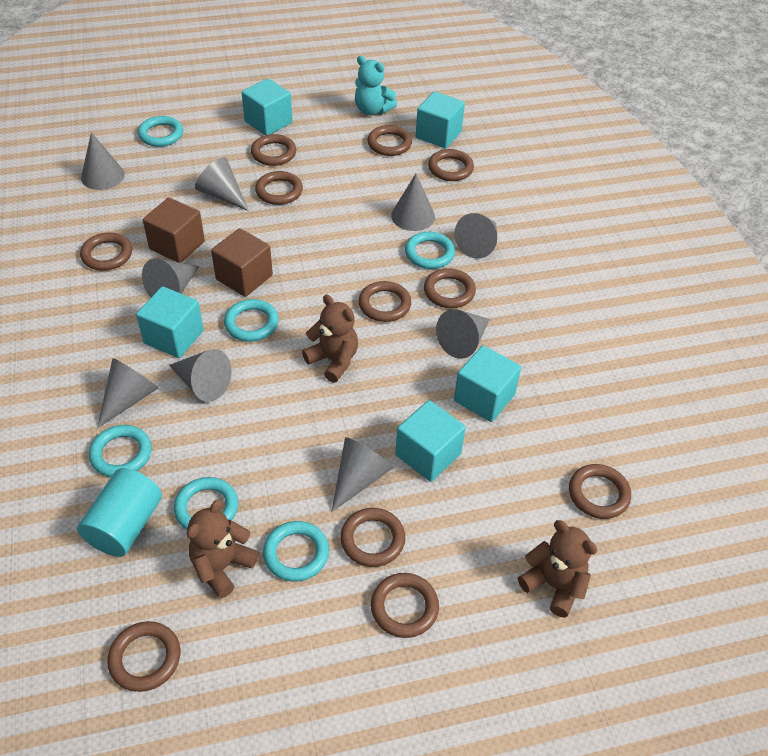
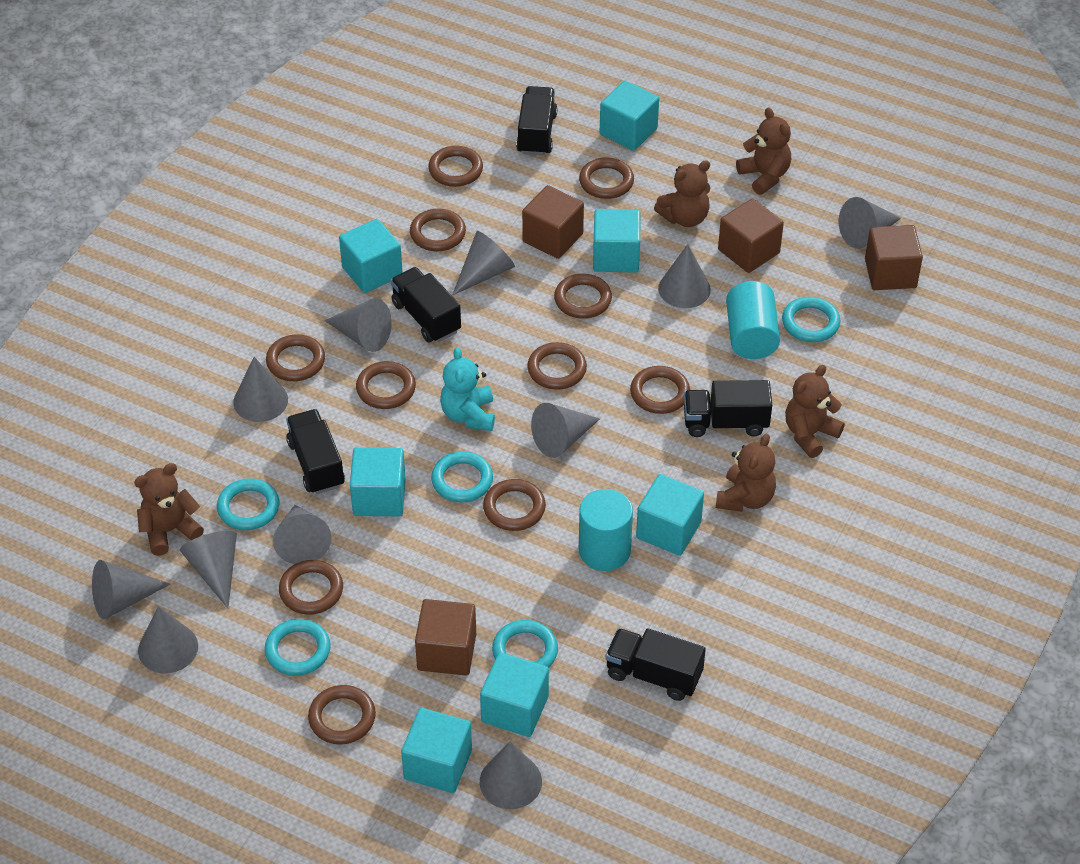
black truck: none = 0 -> [286,409,345,494] [391,267,461,343] [516,86,557,155] [605,628,706,701] [684,380,772,437] = 5
brown cube: [143,197,205,263] [211,228,273,297] = 2 -> [415,599,476,676] [522,185,584,259] [718,198,784,273] [865,225,923,290] = 4
brown teddy bear: [187,499,258,598] [302,294,358,383] [518,520,597,617] = 3 -> [134,463,204,556] [654,160,710,227] [716,434,776,512] [736,108,791,195] [785,365,845,458] = 5
grey cone: [81,132,125,190] [97,358,158,428] [142,258,200,297] [169,349,232,402] [195,157,249,211] [331,437,393,512] [391,173,435,231] [436,309,490,359] [454,213,497,259] = 9 -> [92,560,170,619] [138,606,198,673] [180,531,237,608] [233,357,288,422] [273,505,332,564] [324,298,392,352] [452,231,515,295] [480,741,542,809] [531,403,600,458] [658,244,711,308] [839,197,901,249] = 11
turquoise cube: [136,286,204,358] [242,78,293,135] [395,400,466,482] [416,91,465,149] [454,345,521,422] = 5 -> [339,219,403,293] [350,447,406,516] [401,708,472,793] [480,652,549,737] [593,209,640,273] [600,81,659,151] [636,474,704,556] = 7
turquoise cylinder: [77,468,162,557] = 1 -> [579,489,633,571] [726,281,780,359] = 2
turquoise ring: [89,425,152,477] [138,116,183,147] [174,477,238,530] [224,299,279,342] [263,521,329,582] [405,232,455,269] = 6 -> [217,478,279,530] [265,619,331,676] [431,451,493,502] [492,620,558,668] [782,297,840,342] = 5

